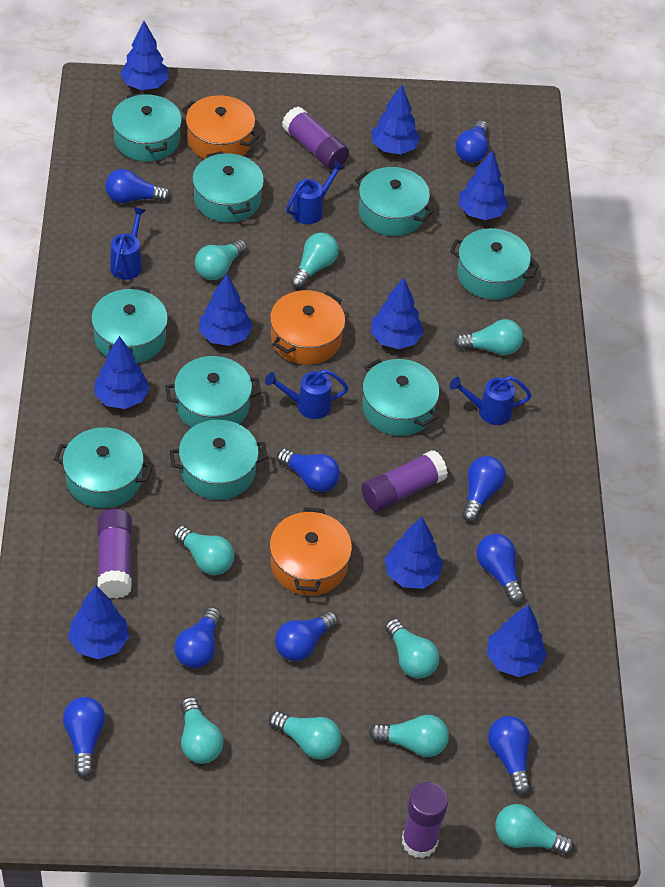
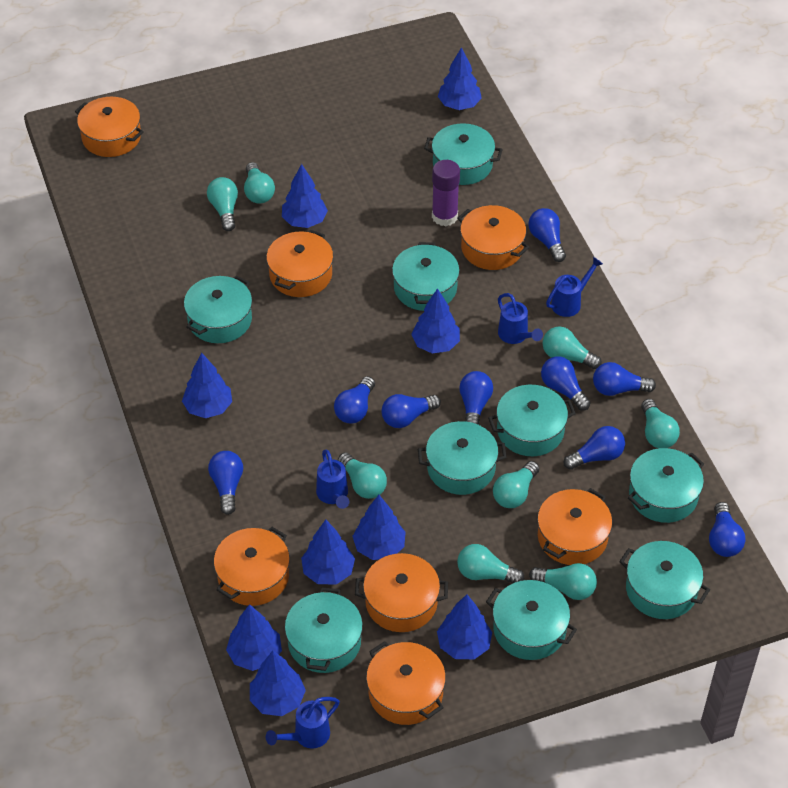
orange pot: [182,95,260,159] [270,290,345,365] [270,507,352,596] = 3 -> [75,97,144,157] [214,527,290,606] [266,230,333,297] [355,553,448,632] [366,641,446,725] [457,205,530,270] [537,488,612,565] = 7
purple glue stick: [98,509,132,598] [282,106,349,170] [361,450,448,512] [402,782,448,858] = 4 -> [432,160,460,226] = 1
turquoise light bulb: [173,526,234,575] [181,697,224,764] [195,239,247,280] [269,711,341,760] [290,233,339,289] [369,715,449,757] [385,619,440,679] [454,319,523,355] [496,804,574,855] = 9 -> [207,177,238,231] [244,162,275,204] [338,452,387,499] [457,544,524,583] [493,461,539,508] [529,563,597,600] [543,326,602,369] [641,399,680,448] = 8

